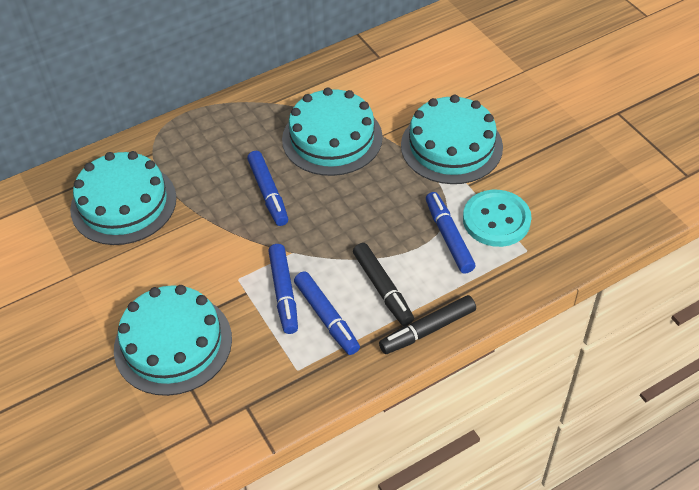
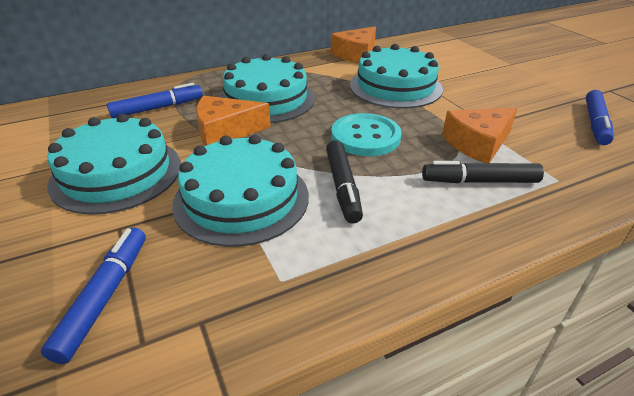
blue marker: [247,151,288,226] [268,244,298,334] [294,271,360,355] [426,192,476,274] = 4 -> [41,228,146,364] [107,83,203,118] [586,90,614,145] = 3
orange cheese: none = 0 -> [196,96,271,146] [331,26,376,63] [442,108,518,163] = 3

